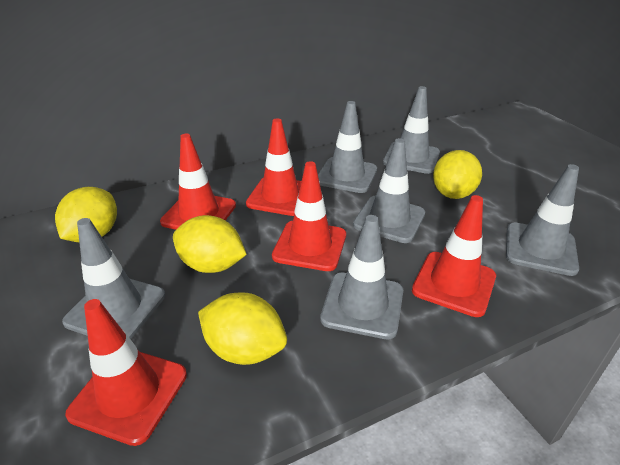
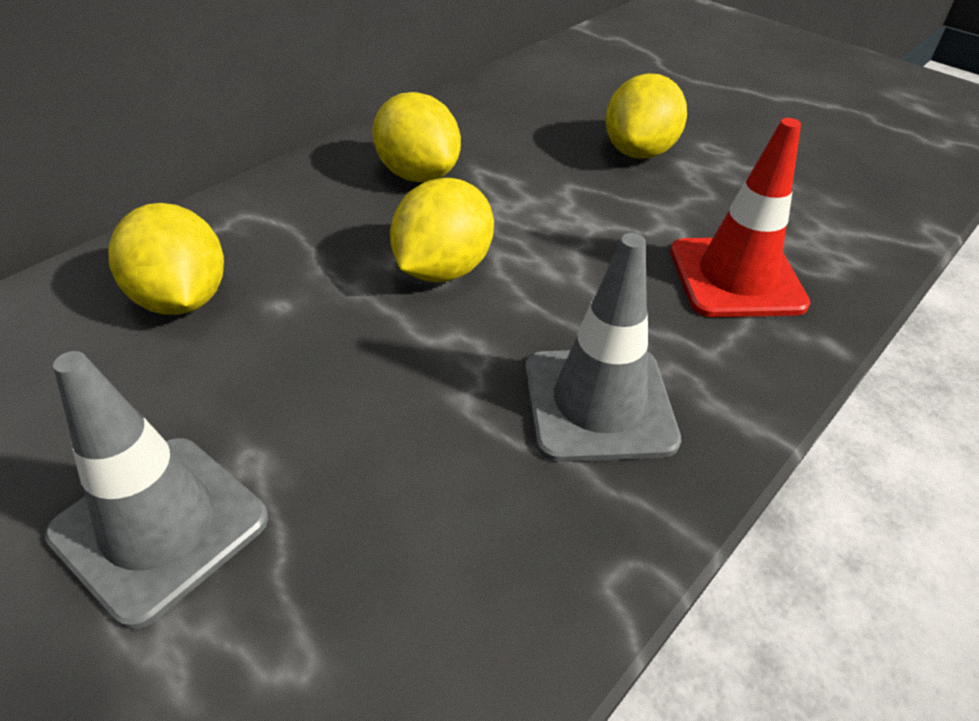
grey traffic cone: [62,218,165,339] [318,101,377,193] [320,215,403,339] [353,138,425,243] [383,86,440,174] [506,164,579,276] = 6 -> [44,351,268,630] [525,233,681,462] = 2
red traffic cone: [65,299,187,446] [160,134,236,230] [246,118,301,216] [272,161,346,271] [412,195,496,317] = 5 -> [670,118,810,317] = 1

